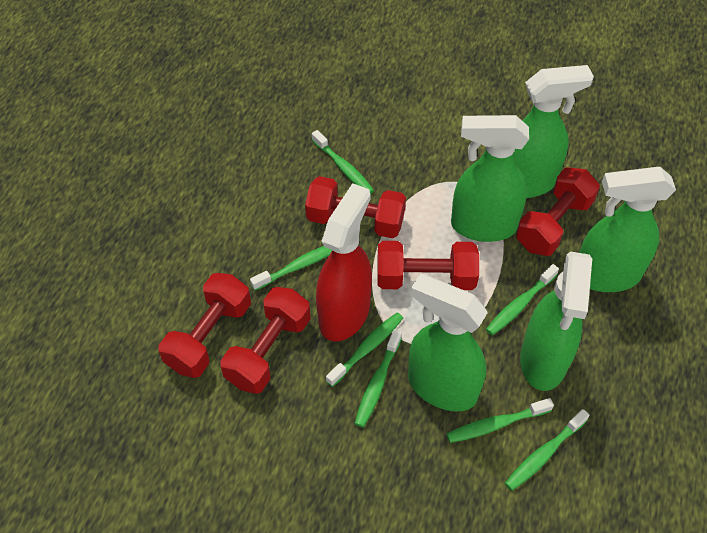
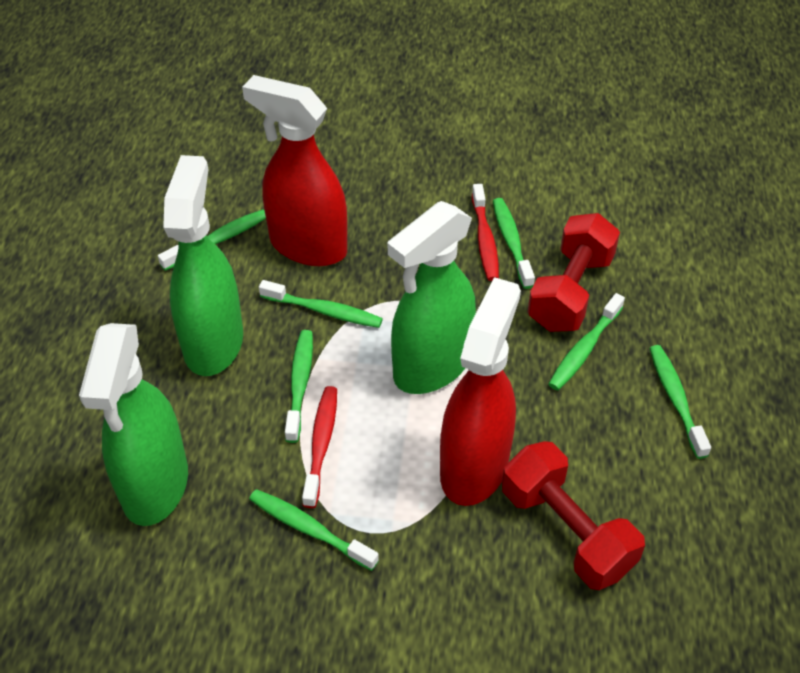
green spray bottle: [408,274,488,412] [451,115,529,242] [513,65,594,198] [520,251,592,391] [579,167,676,292] = 5 -> [79,323,188,526] [163,155,243,376] [388,201,476,394] = 3
red dumbbell: [158,273,251,378] [220,287,311,394] [305,176,406,238] [377,241,479,290] [516,168,600,256] = 5 -> [502,441,645,590] [528,213,620,332] = 2
red spray bottle: [316,183,372,342] = 1 -> [242,75,347,266] [440,277,521,506] = 2
red toothbrush: none = 0 -> [302,386,337,508] [472,184,499,281] = 2

